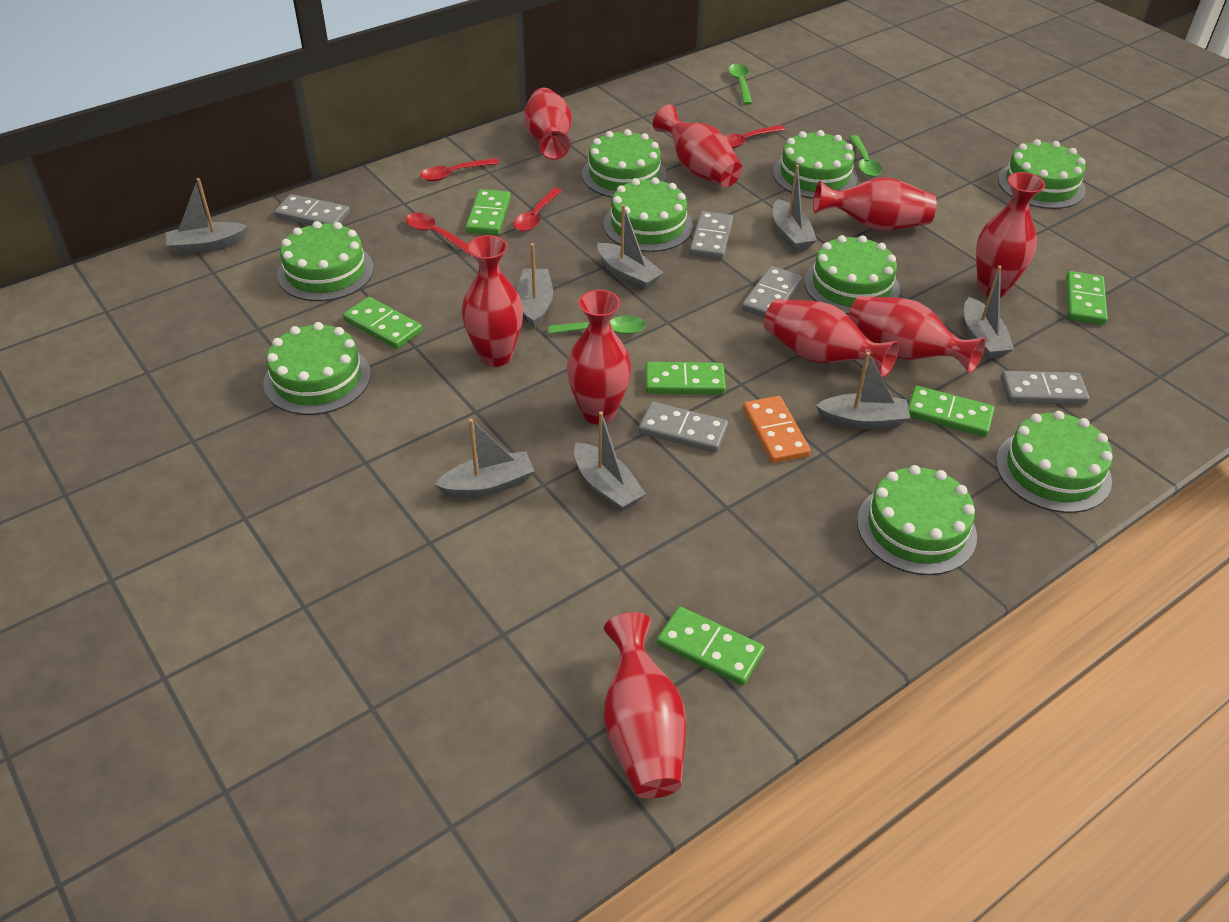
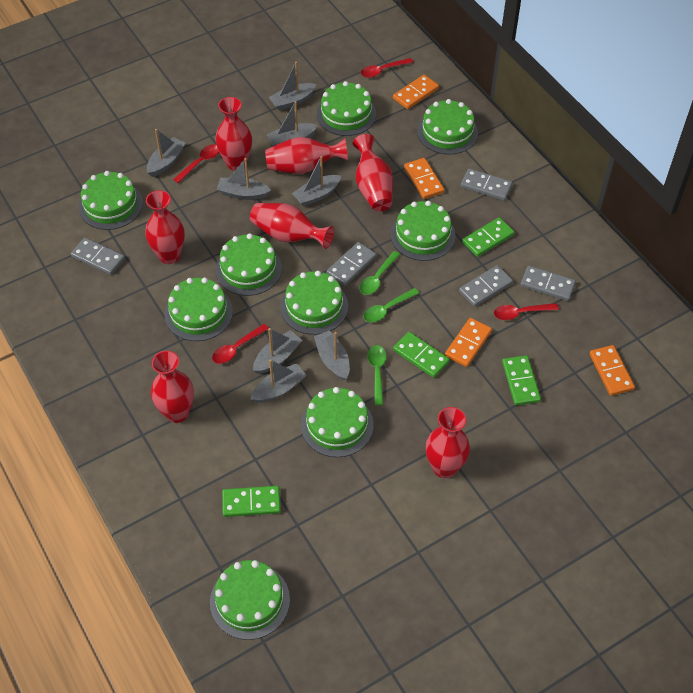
green domino: [343,297,422,349] [466,189,511,235] [645,362,726,395] [657,606,765,686] [908,386,995,437] [1066,271,1108,325] = 6 -> [222,486,281,517] [393,332,450,378] [462,217,514,257] [502,355,541,406] = 4
orange domino: [743,396,811,463] = 1 -> [393,75,439,109] [404,158,444,199] [445,318,492,367] [589,345,635,396] = 4
red vase: [462,235,523,367] [524,88,572,160] [567,290,631,424] [604,612,686,799] [653,105,742,187] [764,299,899,377] [813,177,937,231] [848,296,986,373] [976,172,1045,297] = 9 -> [145,190,185,264] [151,351,194,423] [215,97,252,171] [250,203,334,249] [265,137,348,174] [353,134,393,212] [426,407,470,478] = 7

